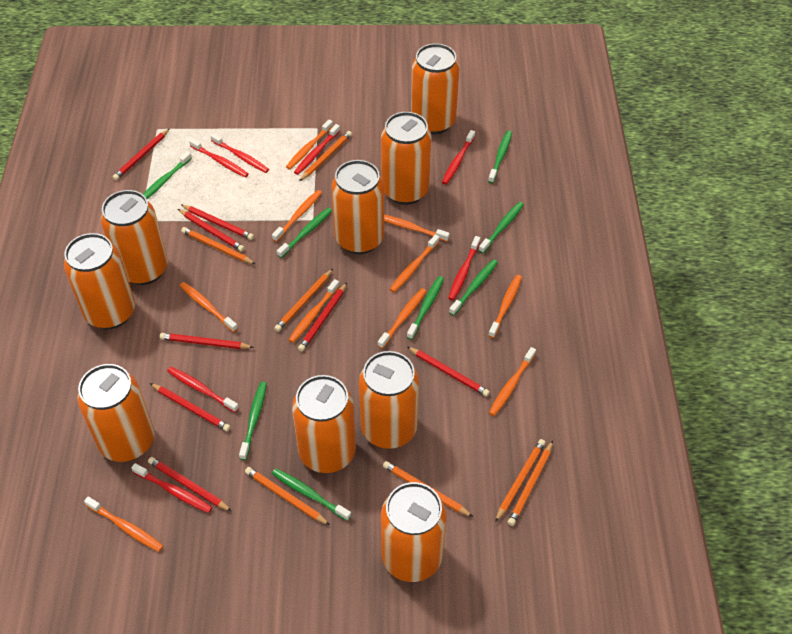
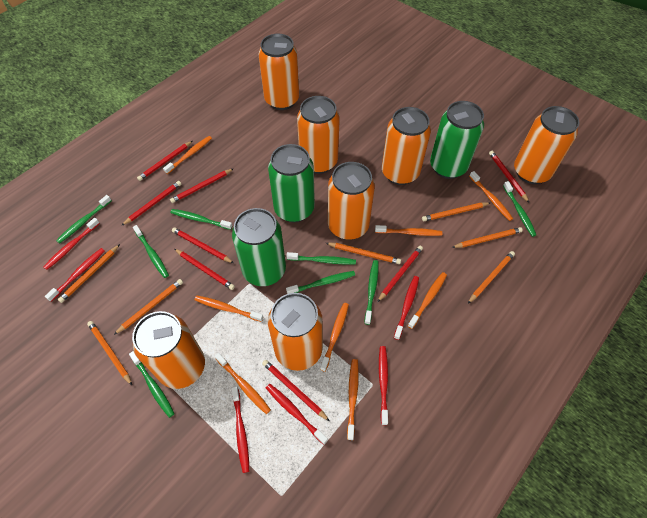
green can: none = 0 -> [232,208,286,286] [268,144,315,222] [430,101,484,179] = 3
orange can: [64,233,135,329] [77,364,155,462] [101,190,168,285] [292,375,356,473] [331,160,384,254] [359,351,419,449] [381,112,431,205] [381,482,447,582] [411,43,459,134] = 9 -> [132,311,205,389] [259,34,299,110] [268,293,323,371] [297,96,340,174] [328,162,375,240] [382,107,431,185] [514,106,579,184] = 7
orange toothbrush: [84,496,163,552] [180,282,238,332] [272,190,322,242] [286,120,333,170] [289,279,339,343] [377,288,427,349] [384,214,450,241] [390,235,439,292] [488,275,522,338] [489,347,536,416] = 10 -> [163,136,212,174] [195,296,263,322] [215,353,271,414] [320,303,349,372] [347,359,359,440] [375,225,442,236] [408,272,447,329] [469,171,513,221] = 8
red toothbrush: [131,463,213,513] [167,367,239,412] [189,138,249,177] [210,133,269,173] [294,124,340,175] [442,130,475,185] [448,236,480,300] = 7 -> [43,218,100,270] [45,248,105,302] [232,386,249,473] [266,384,328,445] [379,346,388,425] [394,276,419,340] = 6

